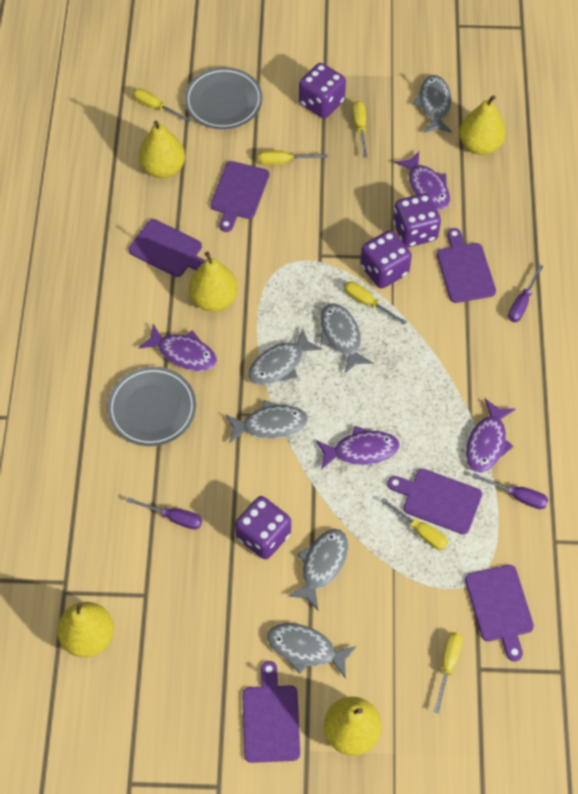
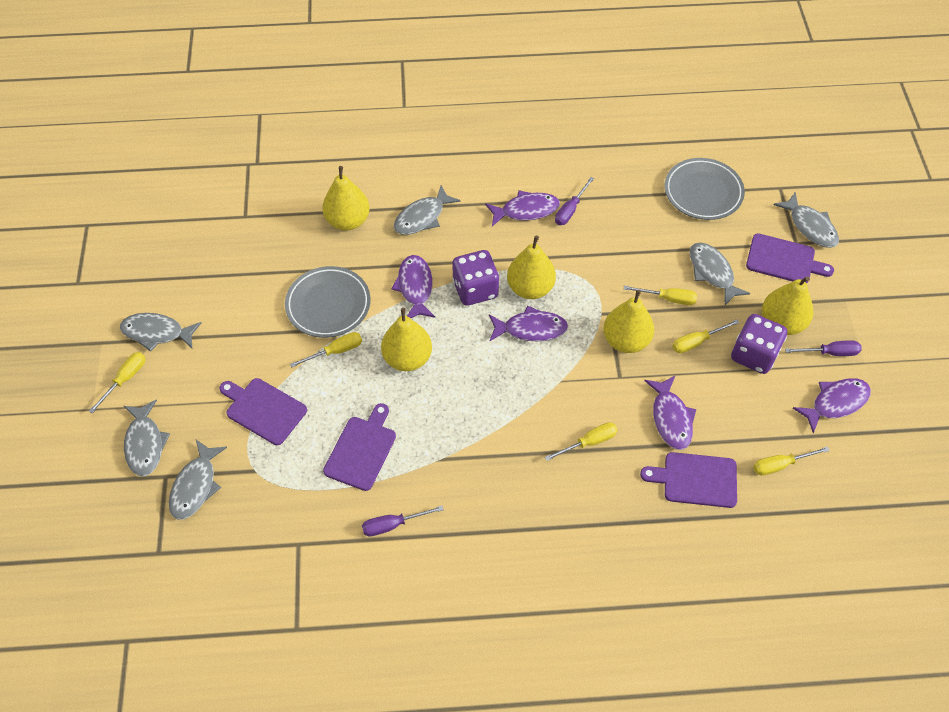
purple cutting board: [129,219,205,277] [211,161,269,232] [242,661,300,763] [387,469,482,534] [437,228,496,303] [465,565,534,661] = 6 -> [219,378,307,445] [323,403,396,491] [640,452,737,508] [746,233,834,283] = 4
purple dice: [235,496,291,560] [299,63,346,118] [360,230,412,288] [393,193,441,247] = 4 -> [452,250,499,306] [731,314,787,374] = 2
purple fish: [138,324,217,371] [316,426,400,470] [394,151,450,210] [466,399,515,473] = 4 -> [391,255,435,318] [485,190,560,226] [489,306,568,341] [644,375,696,450] [793,378,871,433] = 5

